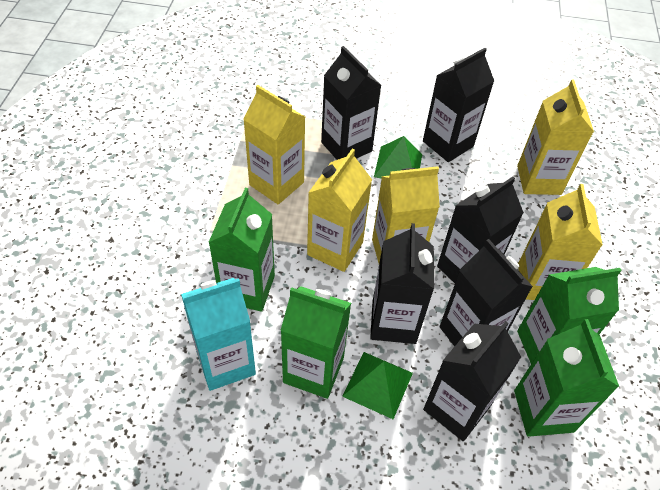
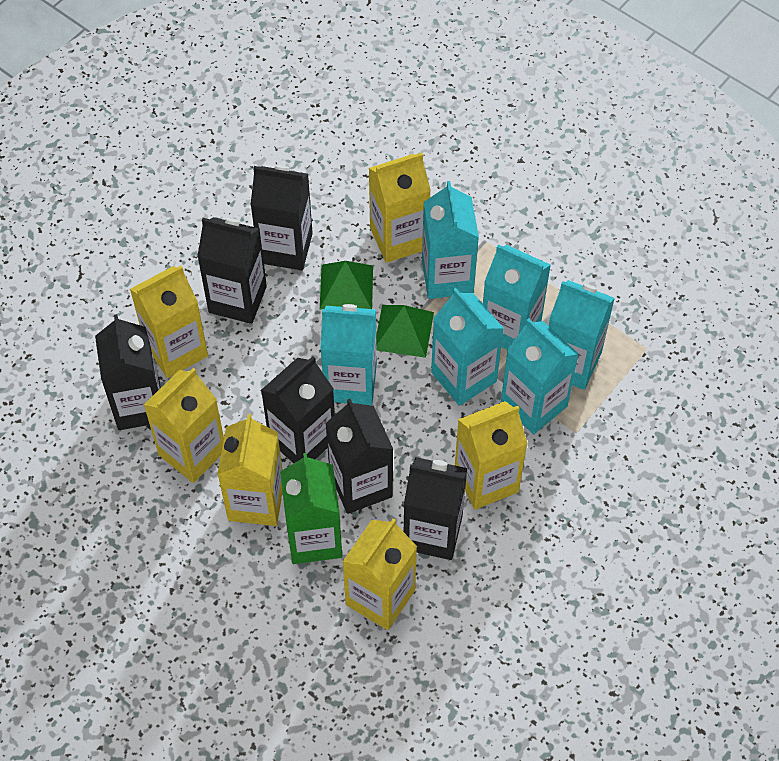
green carton: [208,188,275,312] [280,287,351,399] [514,319,619,437] [517,267,622,364] = 4 -> [280,453,342,564] = 1
turquoise carton: [181,278,256,391] = 1 -> [320,304,377,405] [422,181,479,299] [431,288,504,406] [483,244,551,350] [501,318,579,434] [549,280,615,390] = 6
yellow carton: [243,85,305,204] [307,149,372,272] [372,166,440,263] [517,79,594,195] [518,184,603,300] = 5 -> [130,266,208,378] [144,368,224,483] [217,414,283,526] [343,518,417,630] [369,153,431,263] [455,401,528,510] = 6

